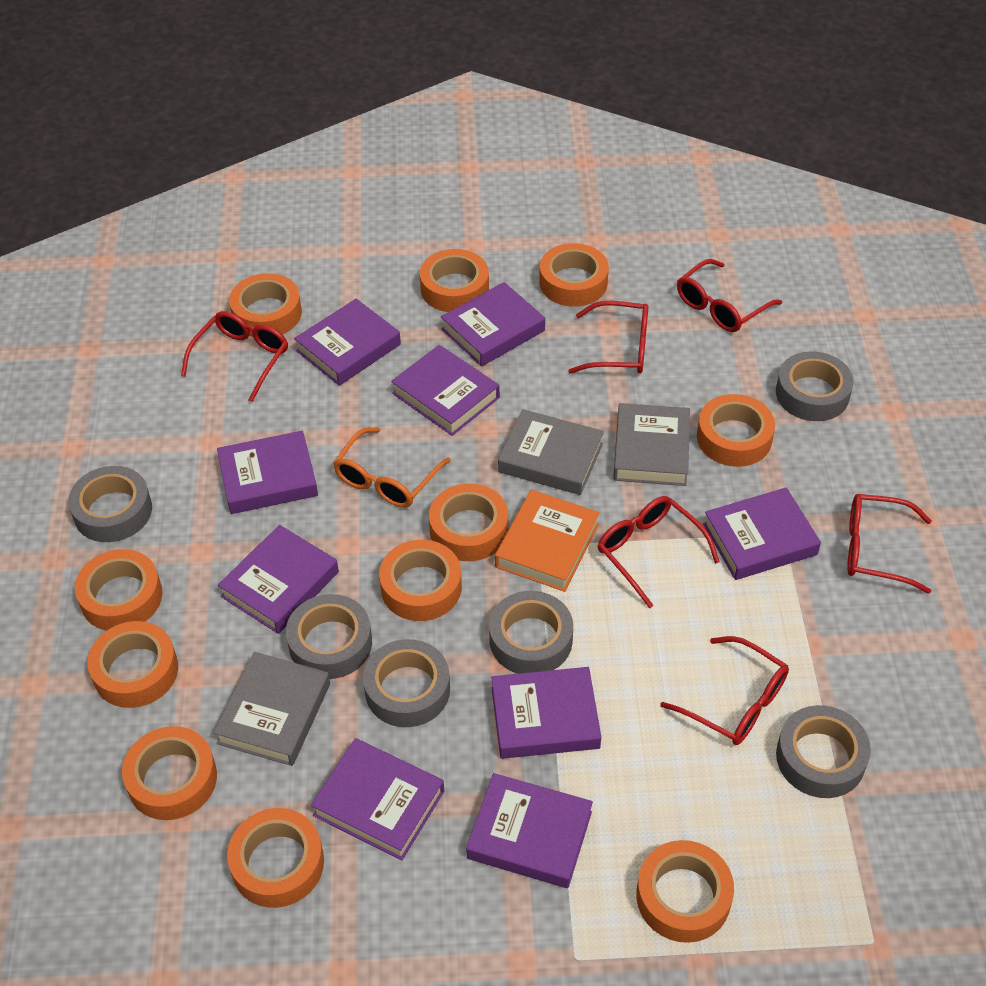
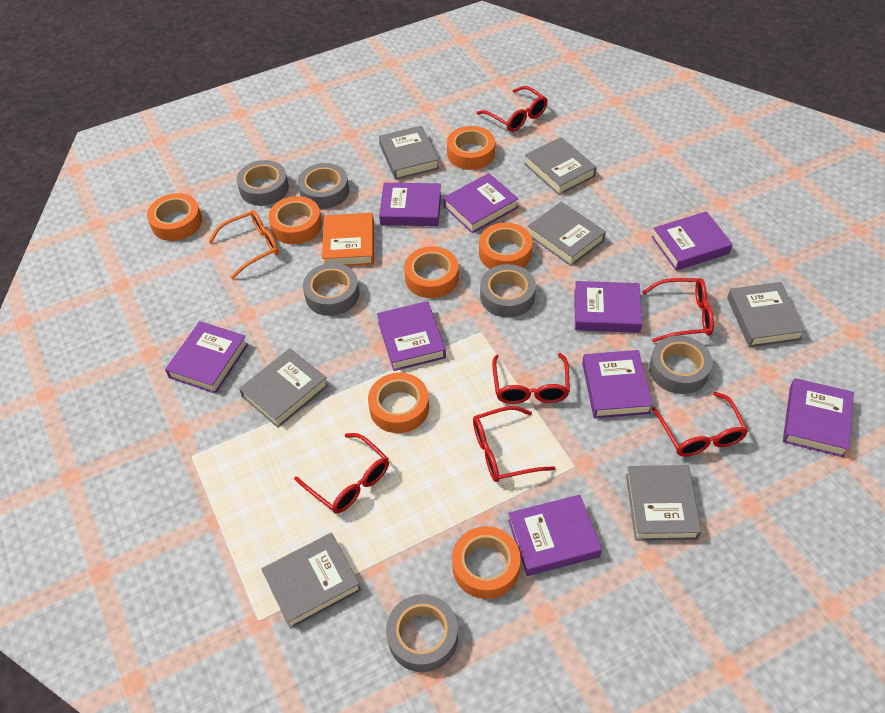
grey book: [213,652,330,766] [498,409,604,495] [613,403,690,486] = 3 -> [239,348,328,428] [262,533,361,629] [379,126,439,180] [524,137,597,195] [528,202,606,266] [626,465,702,541] [727,282,805,347] = 7
orange tape: [75,549,163,631] [87,621,178,708] [122,726,217,820] [227,808,324,908] [229,273,302,337] [379,540,462,621] [420,249,489,312] [429,484,508,561] [539,243,609,307] [636,840,734,943] [697,394,775,467] = 11 -> [147,193,202,241] [268,196,322,244] [368,373,429,433] [404,247,459,298] [447,126,495,170] [452,526,521,599] [479,223,532,269] = 7

